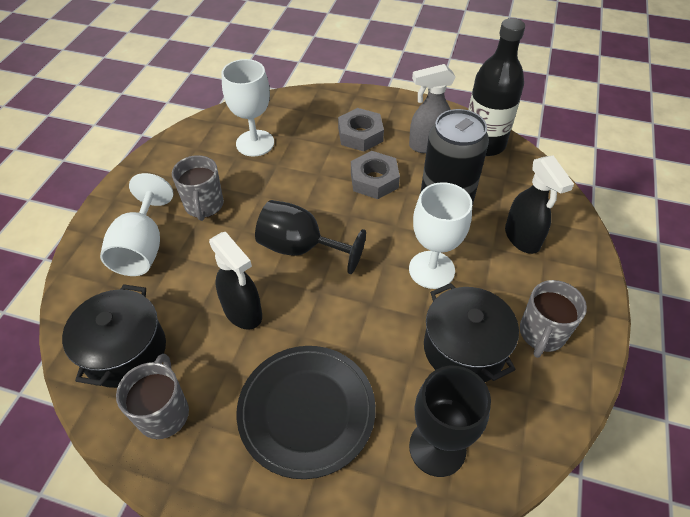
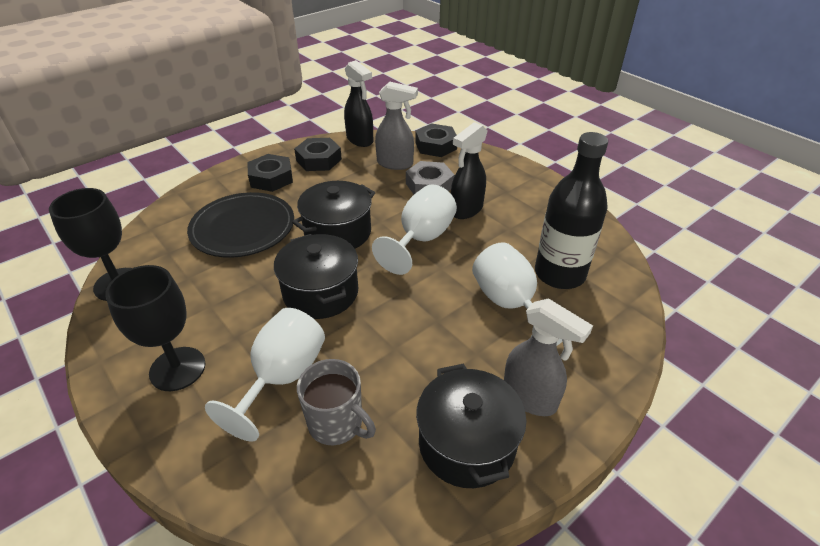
black can: [420,109,489,206] = 1 -> none = 0
black nut: none = 0 -> [247,154,293,192] [294,138,342,171] [415,123,457,157] = 3
black pot: [62,284,166,388] [424,283,519,382] = 2 -> [274,234,358,319] [292,181,375,249] [416,364,526,488] = 3
grey mug: [116,354,189,439] [172,155,224,221] [520,280,587,358] = 3 -> [297,359,376,445] = 1
grey nut: [338,108,384,151] [351,151,400,199] = 2 -> [406,161,454,194] = 1
grey spray bottle: [409,64,455,153] = 1 -> [375,81,418,170] [504,298,593,416] = 2

